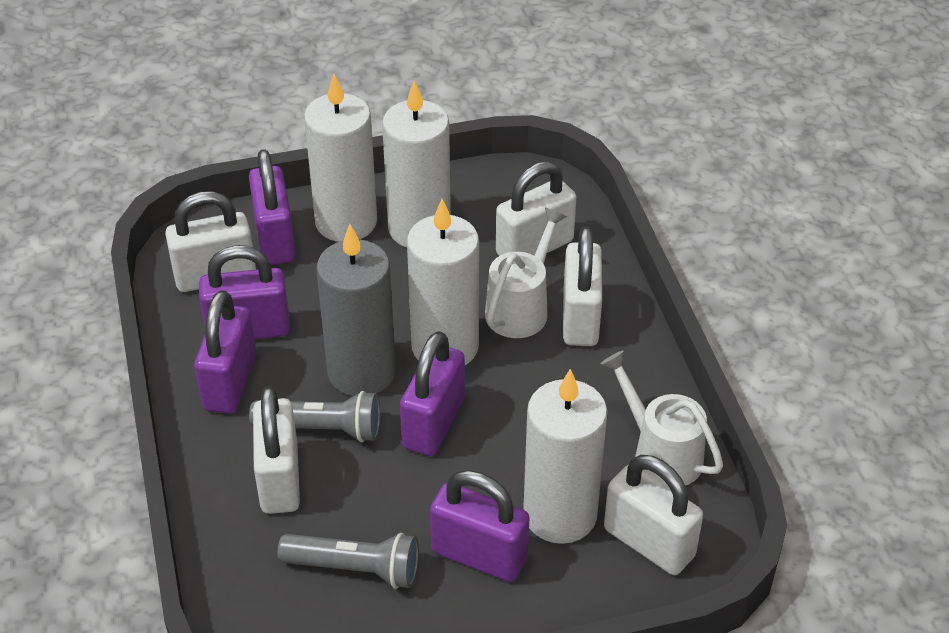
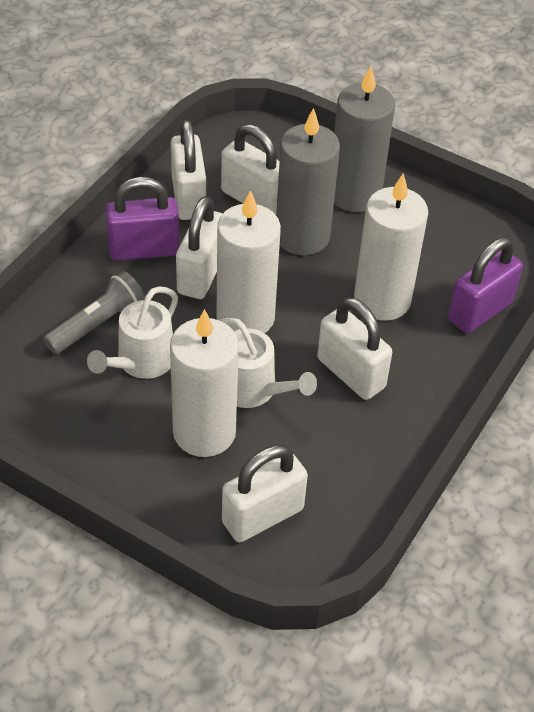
grey candle: [316,224,396,396] = 1 -> [276,108,340,255] [334,66,395,212] = 2
grey flashlight: [249,391,380,443] [278,533,419,589] = 2 -> [43,271,145,354] = 1
purple padlock: [194,290,256,414] [199,245,290,339] [249,149,295,265] [400,331,465,456] [430,470,530,582] = 5 -> [105,177,179,261] [448,237,523,333] = 2
white candle: [304,74,377,242] [382,80,451,247] [407,199,479,365] [523,369,608,544] = 4 -> [170,309,239,457] [216,190,281,333] [354,173,428,321] = 3

